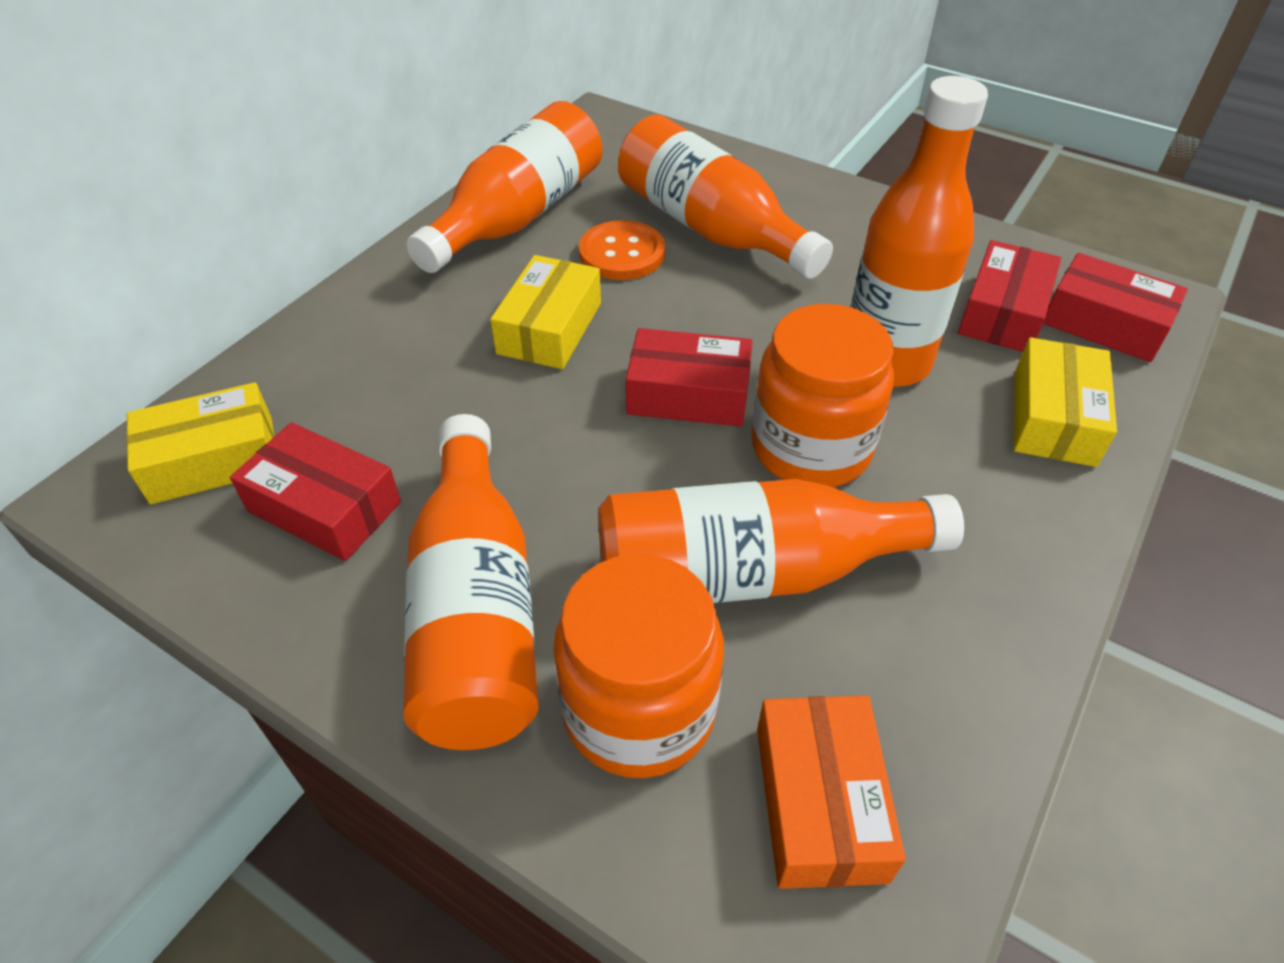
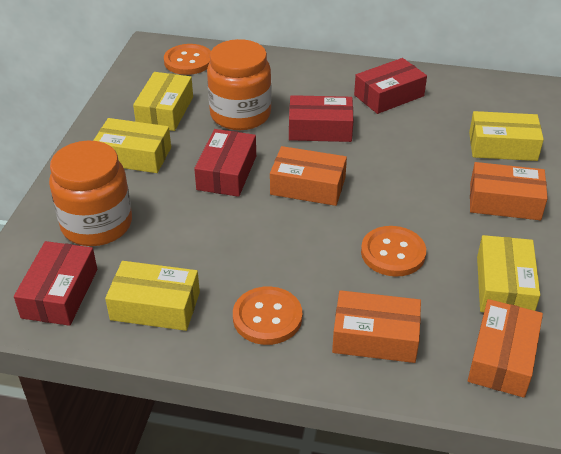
orange bottle: [403,414,539,750] [406,101,603,273] [598,479,964,603] [618,114,833,279] [851,76,988,387] = 5 -> none = 0
orange box: [757,695,906,889] = 1 -> [270,146,347,206] [332,290,421,363] [468,299,543,398] [470,162,548,220] = 4
orange button: [579,220,665,280] = 1 -> [164,44,211,75] [233,286,302,345] [361,226,426,277] = 3
yellow box: [126,382,275,504] [490,255,601,369] [1014,337,1117,467] = 3 -> [93,118,171,173] [105,261,200,331] [133,72,193,131] [469,111,544,161] [477,235,540,312] = 5

